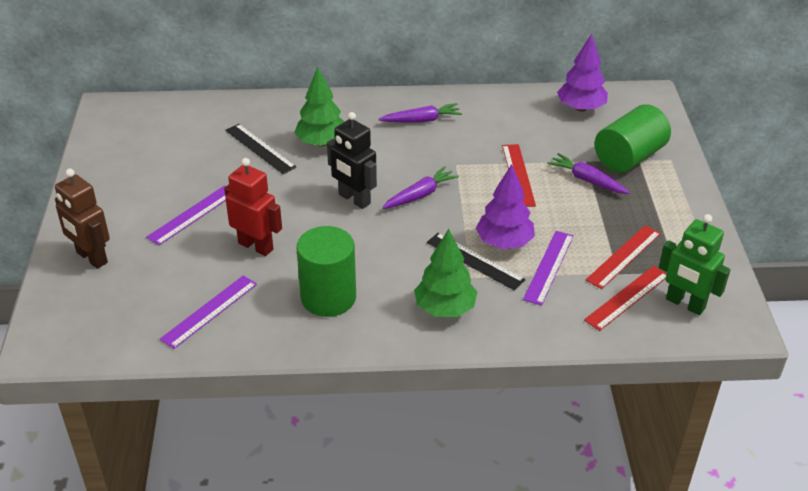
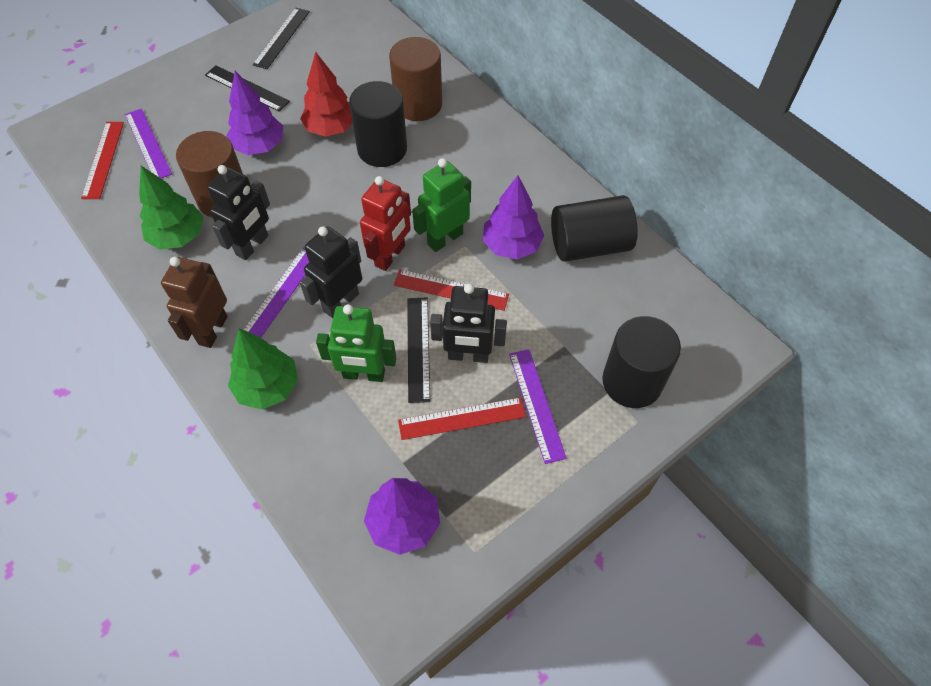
black cylinder: none = 0 -> [349,81,407,167] [551,195,638,262] [602,316,681,408] = 3
black robot: [327,112,377,209] = 1 -> [207,165,270,260] [300,226,362,318] [430,284,507,363] = 3
black ruler: [225,124,296,174] [427,233,525,290] = 2 -> [205,65,290,112] [253,8,310,69] [407,298,430,403] = 3
brown cylinder: none = 0 -> [176,131,243,217] [389,37,442,121] = 2
green cylinder: [296,226,356,317] [595,104,671,173] = 2 -> none = 0
green robot: [659,214,730,315] = 1 -> [316,304,396,382] [412,158,471,252] = 2
purple carrot: [378,103,462,123] [382,166,459,209] [547,153,630,194] = 3 -> none = 0
purple tree: [476,164,535,249] [557,34,608,112] = 2 -> [227,71,283,155] [364,478,440,555] [483,176,544,259] = 3
red tree: none = 0 -> [300,52,353,137] = 1

